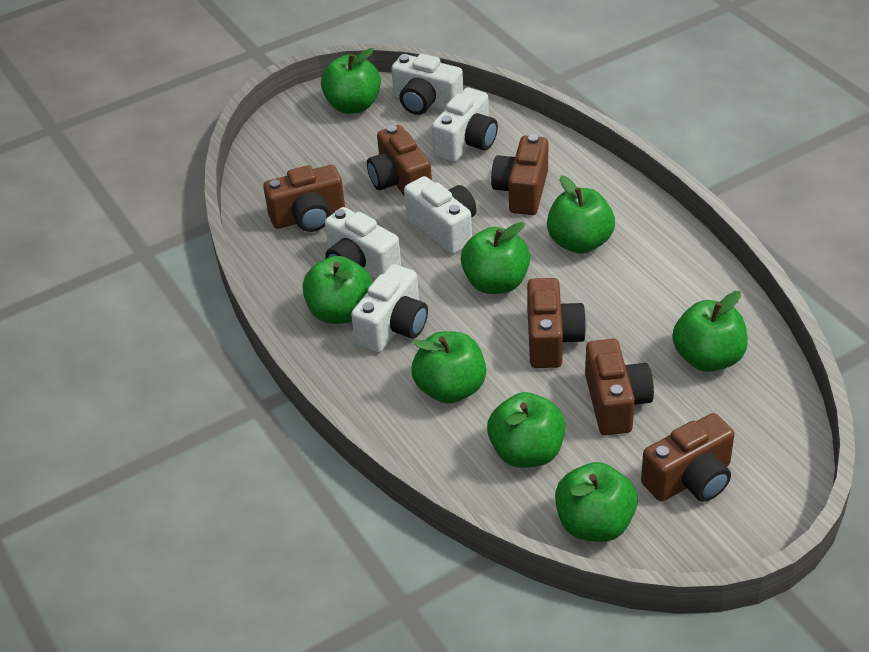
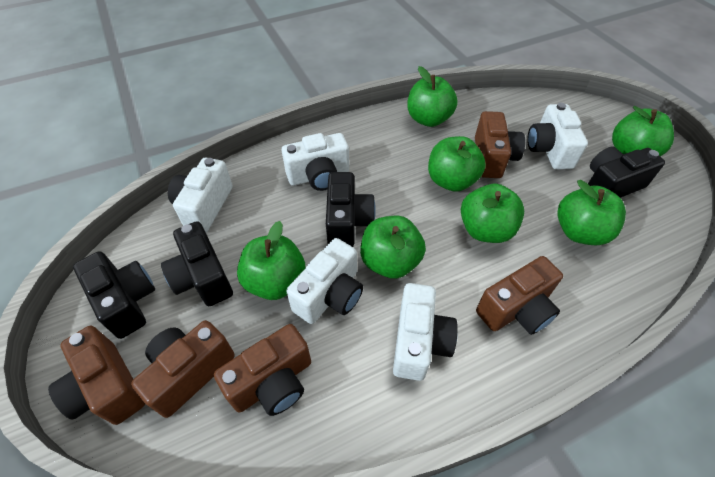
black camera: none = 0 -> [73,251,155,339] [161,221,233,306] [326,172,376,247] [588,146,665,198] = 4
brown camera: [263,165,345,232] [367,125,432,197] [491,135,548,215] [527,278,587,368] [585,339,654,435] [641,413,735,502] = 6 -> [48,326,145,425] [131,320,235,418] [214,324,311,416] [475,111,525,178] [476,256,563,335] = 5
green apple: [303,256,372,324] [321,48,381,114] [411,331,486,404] [461,222,530,294] [487,392,565,468] [547,175,615,254] [555,462,638,542] [673,291,748,372] = 8 -> [237,221,305,300] [360,216,426,279] [407,66,458,127] [428,136,486,192] [461,184,524,243] [557,180,626,246] [612,106,674,156] = 7

